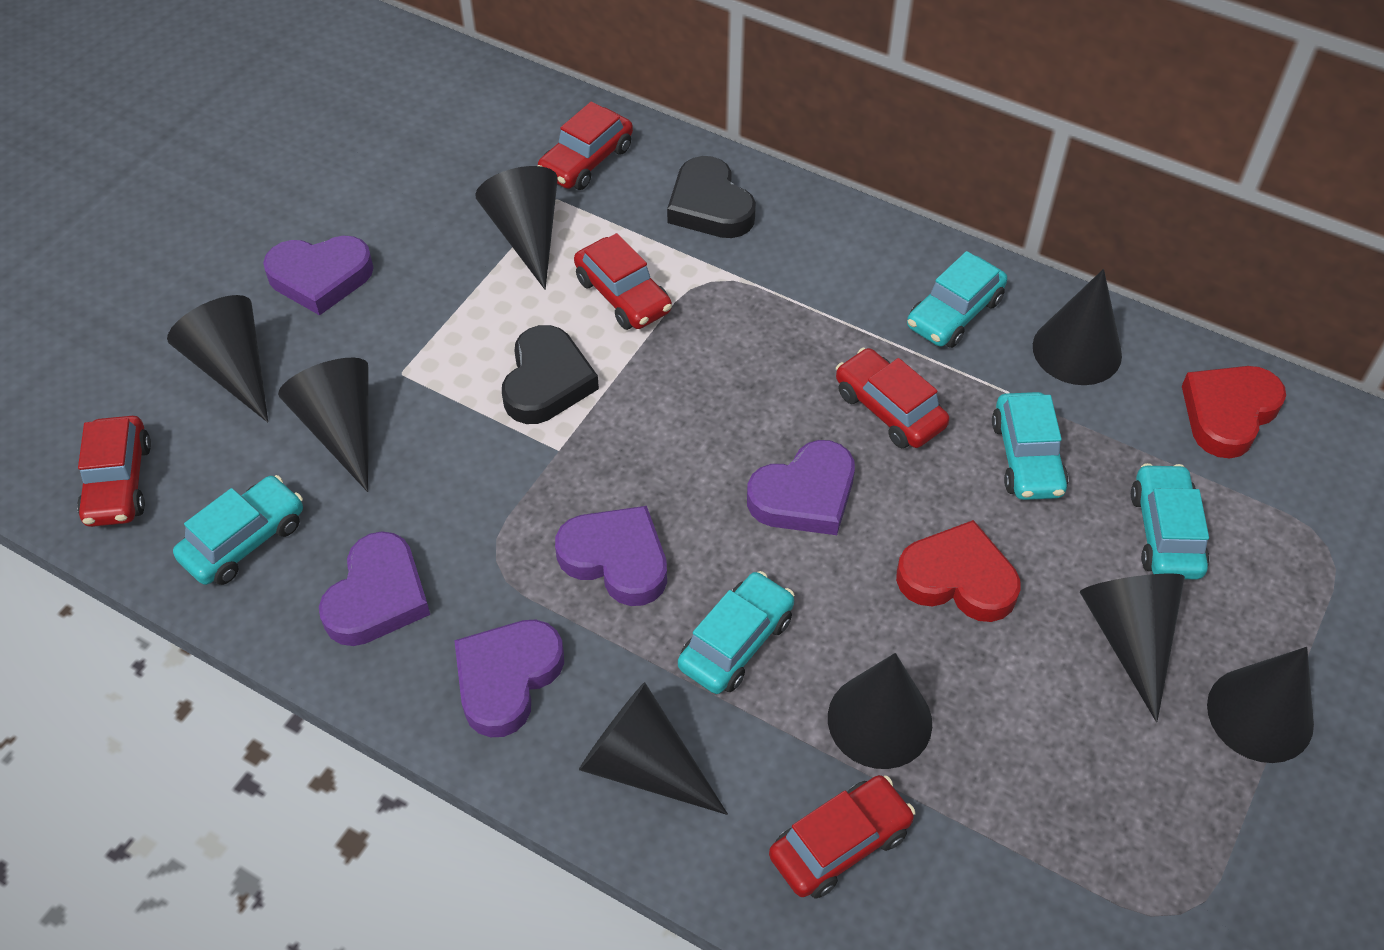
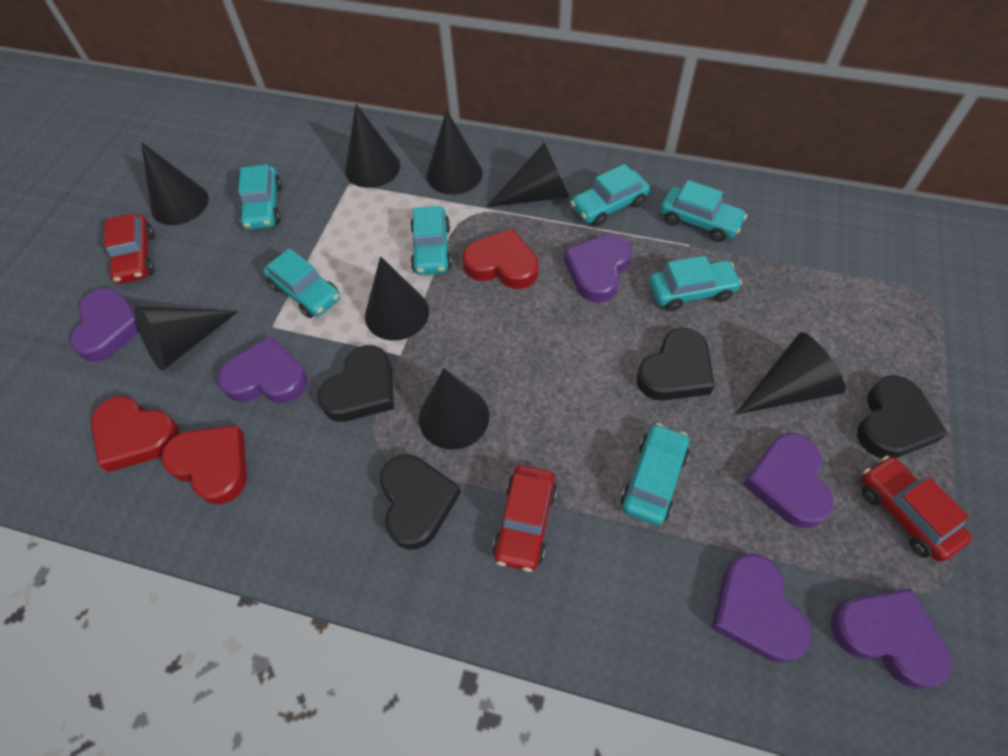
black heart: [502,325,599,424] [667,156,756,238] = 2 -> [317,345,394,422] [380,454,461,550] [637,328,715,401] [857,375,948,458] = 4
purple heart: [263,236,374,315] [319,531,430,646] [454,619,564,737] [555,506,667,606] [747,440,855,535] = 5 -> [70,288,139,362] [218,336,307,404] [564,234,632,303] [711,554,811,663] [743,433,833,529] [831,588,952,689] = 6
red car: [77,416,151,527] [538,102,633,190] [574,233,672,330] [769,775,916,898] [836,348,949,448] = 5 -> [104,214,155,284] [493,465,557,572] [861,456,972,562] = 3
red heart: [896,520,1021,622] [1182,366,1286,458] = 2 -> [91,396,180,472] [161,426,247,504] [462,228,538,289] = 3
turquoise car: [173,475,303,585] [678,571,795,694] [907,251,1007,348] [992,392,1069,500] [1131,463,1209,579] = 5 -> [238,165,282,230] [263,248,340,318] [410,206,452,275] [570,164,650,226] [621,423,689,525] [649,256,742,311] [660,180,747,242] = 7

